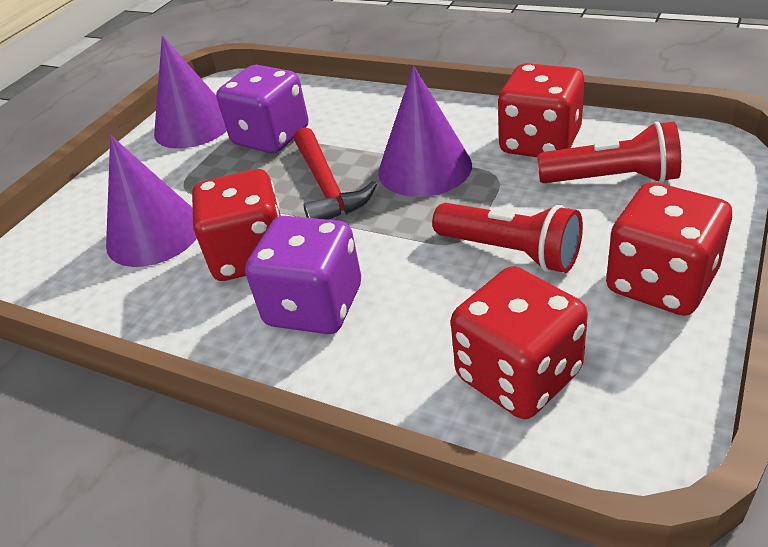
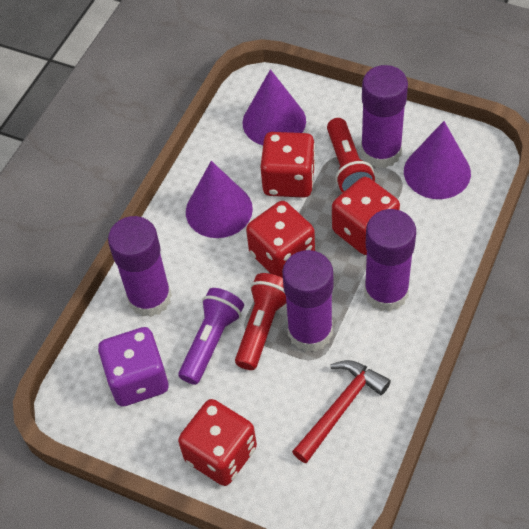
purple dice: [216,65,309,153] [245,216,361,334] = 2 -> [98,327,168,407] = 1
purple flashlight: none = 0 -> [178,288,244,385] = 1
purple glue stick: none = 0 -> [108,216,172,317] [282,250,333,352] [361,65,408,168] [364,209,416,312] = 4

